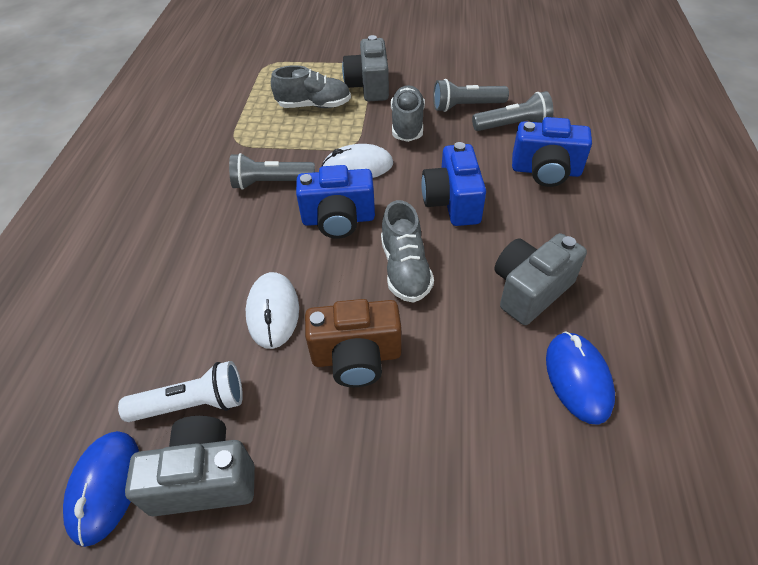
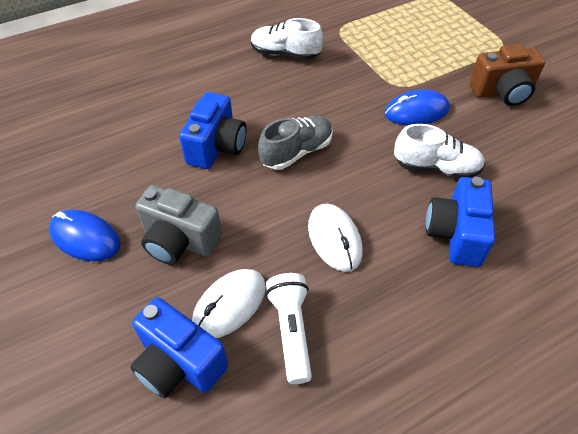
grey camera: [125,416,255,516] [342,35,389,101] [494,233,587,325] = 3 -> [136,185,222,265] = 1
grey flashlight: [229,153,315,190] [433,79,509,112] [472,91,553,131] = 3 -> none = 0
grey shoe: [271,65,351,108] [381,200,434,303] [391,85,425,142] = 3 -> [258,116,333,170] = 1
white shoe: none = 0 -> [251,18,323,60] [394,124,485,178] = 2

